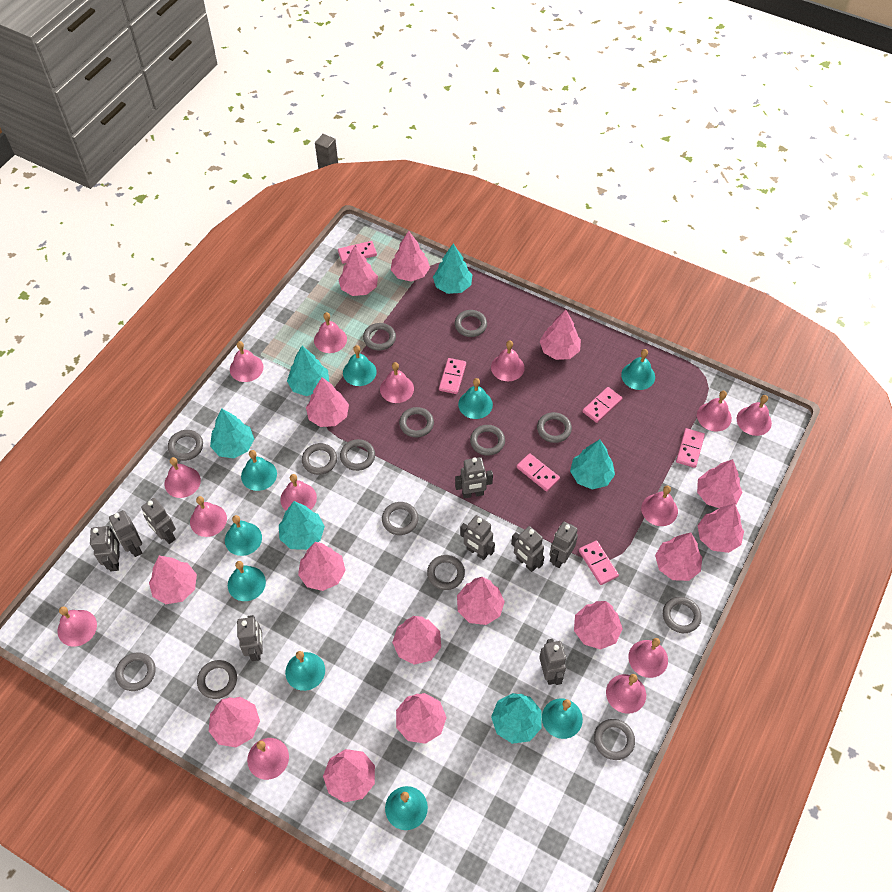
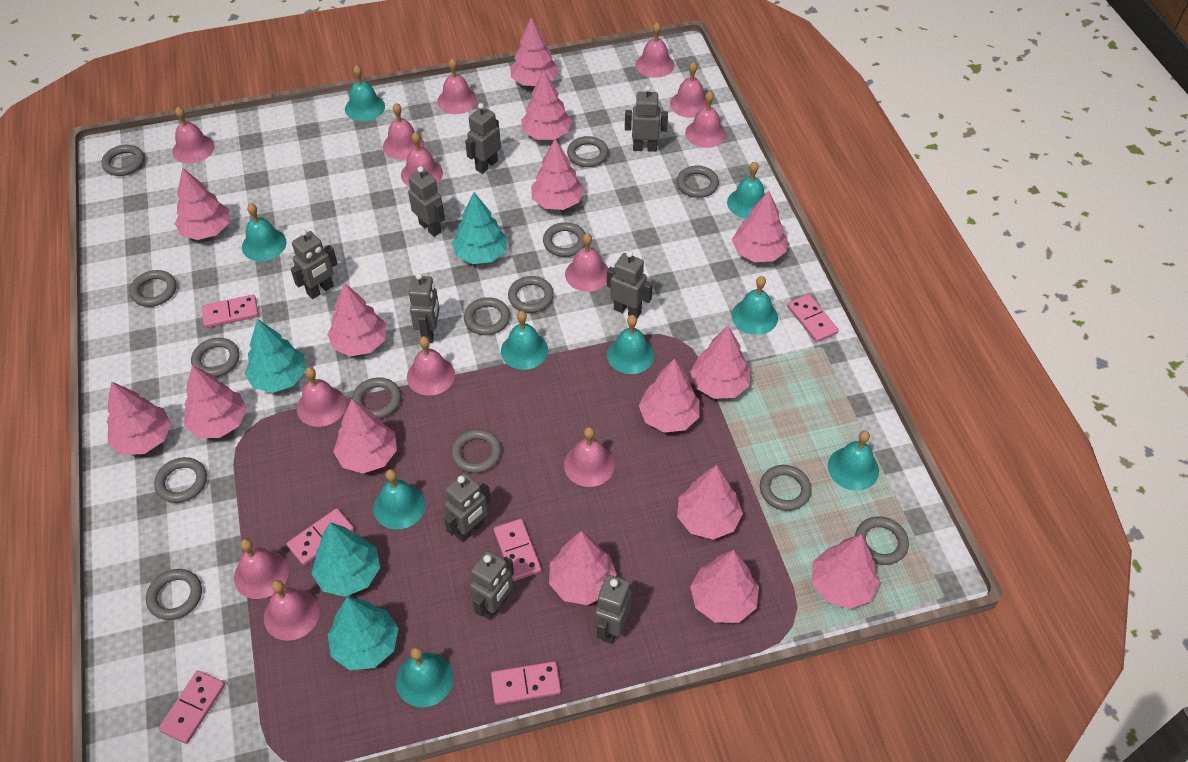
pink bell: [57,606,97,647] [165,457,201,498] [190,496,227,537] [230,341,264,382] [247,738,289,780] [280,474,317,511] [314,312,347,353] [380,362,414,403] [491,340,525,381] [606,674,646,714] [628,638,668,678] [641,486,678,526] [697,391,732,431] [737,395,772,436] = 14 -> [172,107,214,163] [234,539,289,599] [264,580,320,641] [297,367,346,427] [383,103,424,160] [401,132,443,187] [407,336,455,396] [437,58,477,114] [564,427,615,487] [565,233,609,292] [636,22,674,78] [670,62,707,118] [685,91,726,148] = 13
turquoise tree: [210,408,254,458] [279,501,325,550] [287,346,329,396] [433,244,472,294] [491,693,542,744] [570,439,615,489] = 6 -> [245,319,306,393] [312,522,380,597] [327,597,399,670] [452,192,507,264] = 4

